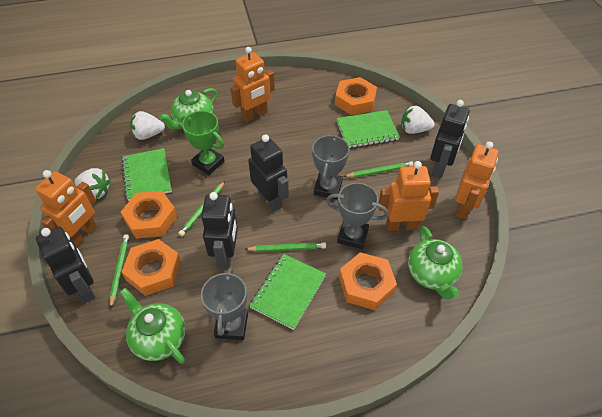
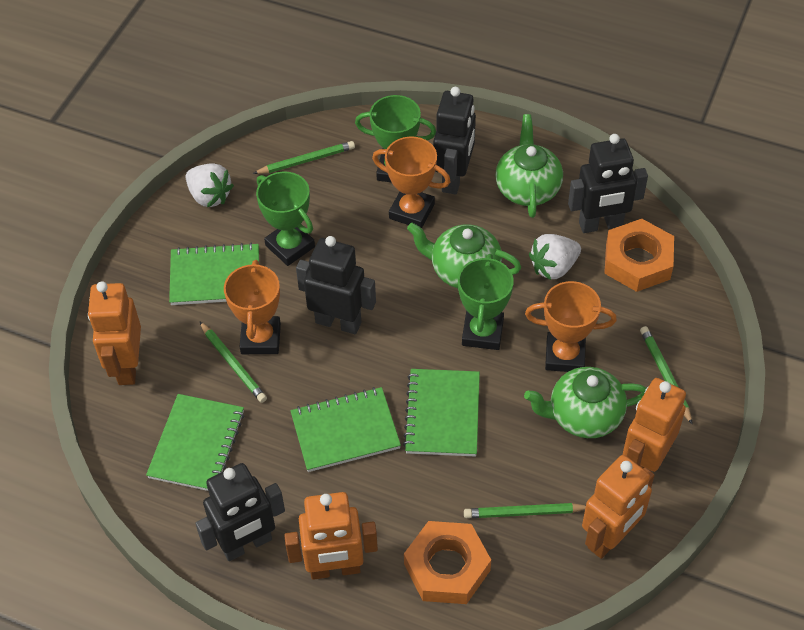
green notebook: [122,148,172,201] [249,254,326,330] [336,110,400,148] = 3 -> [146,394,244,491] [169,242,259,305] [290,387,401,472] [403,369,480,457] = 4
green trophy: [181,111,225,175] = 1 -> [256,172,315,266] [355,95,436,182] [458,254,514,350] = 3
grey trophy: [201,268,248,340] [312,134,349,199] [326,183,389,249] = 3 -> none = 0
orange nut: [121,191,177,239] [122,239,181,296] [335,77,377,115] [339,252,397,310] = 4 -> [404,521,491,604] [604,219,674,292] = 2
orange trophy: none = 0 -> [224,260,281,354] [372,137,451,228] [525,281,617,372] = 3
white strawberry: [75,168,111,199] [130,111,165,140] [401,106,435,134] = 3 -> [186,163,234,207] [529,234,581,280] = 2

